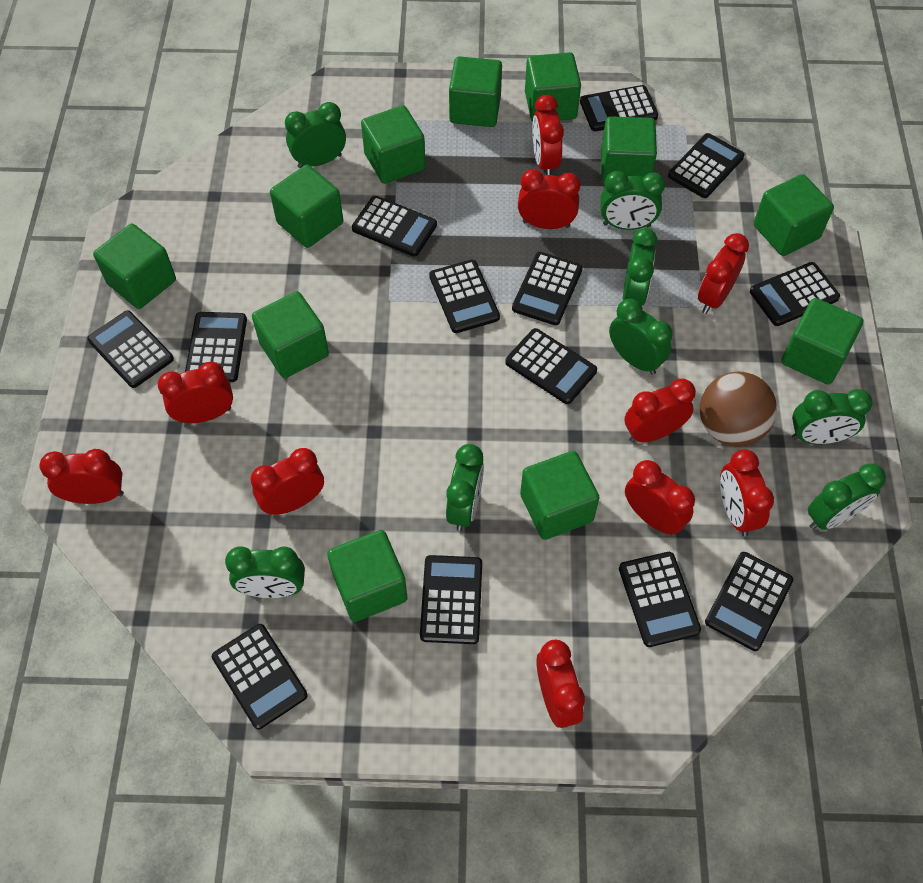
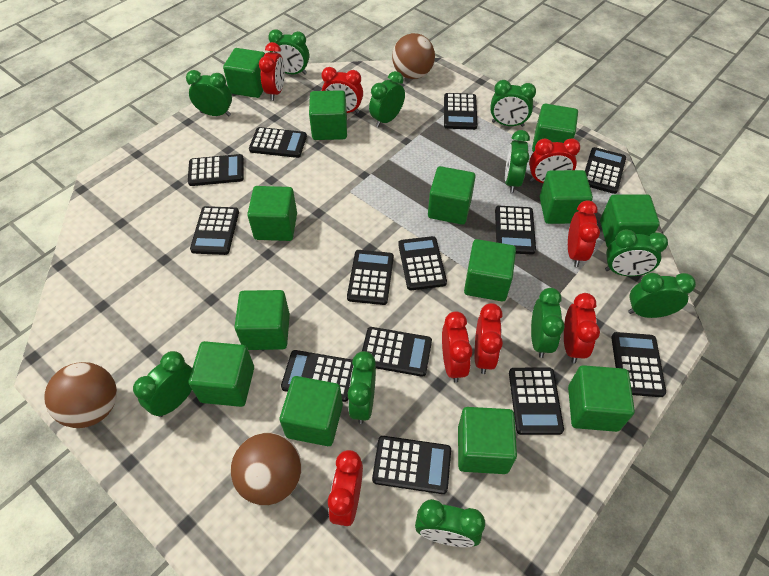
brown ball: [700,372,777,447] = 1 -> [45,362,117,428] [231,433,302,505] [392,33,435,79] = 3
green clock: [225,546,305,598] [285,102,346,168] [446,444,484,531] [600,171,665,230] [609,299,673,375] [623,228,658,306] [792,389,873,444] [808,463,886,530] = 8 -> [133,351,192,417] [186,70,232,116] [268,29,309,75] [347,351,376,424] [369,71,405,127] [415,499,485,547] [490,80,536,127] [505,130,530,193] [531,288,565,358] [605,229,668,276] [628,273,696,318] = 11
green cube: [93,224,176,309] [252,291,329,378] [270,165,343,248] [327,530,408,622] [361,105,426,184] [449,56,502,127] [520,451,599,540] [525,52,581,122] [601,116,657,185] [754,174,834,256] [781,298,863,385] = 11 -> [189,341,254,407] [223,48,265,98] [235,290,290,350] [247,186,297,241] [280,376,343,446] [309,90,347,140] [428,166,476,225] [458,407,517,474] [464,239,516,301] [532,104,578,152] [540,170,593,224] [568,365,635,432] [600,194,660,248] = 13
red clock: [39,449,124,504] [158,362,233,423] [251,448,324,515] [518,169,580,229] [532,95,564,175] [536,640,585,728] [625,379,696,443] [625,460,695,535] [698,233,749,314] [720,449,774,536] = 10 -> [259,42,285,101] [322,67,363,114] [328,450,363,526] [442,311,473,383] [475,303,503,374] [529,138,580,183] [564,293,600,363] [568,200,600,267] = 8

